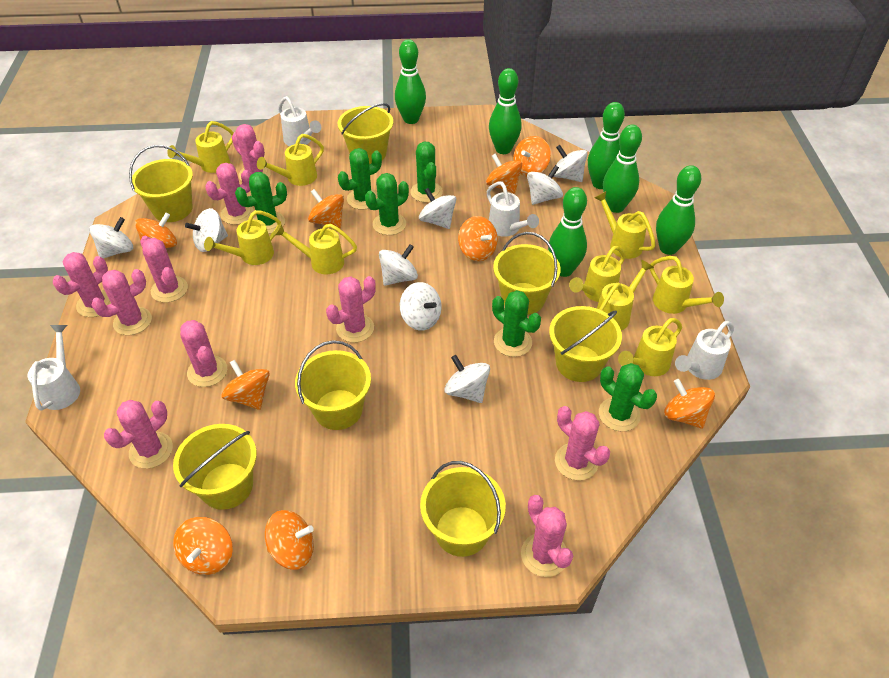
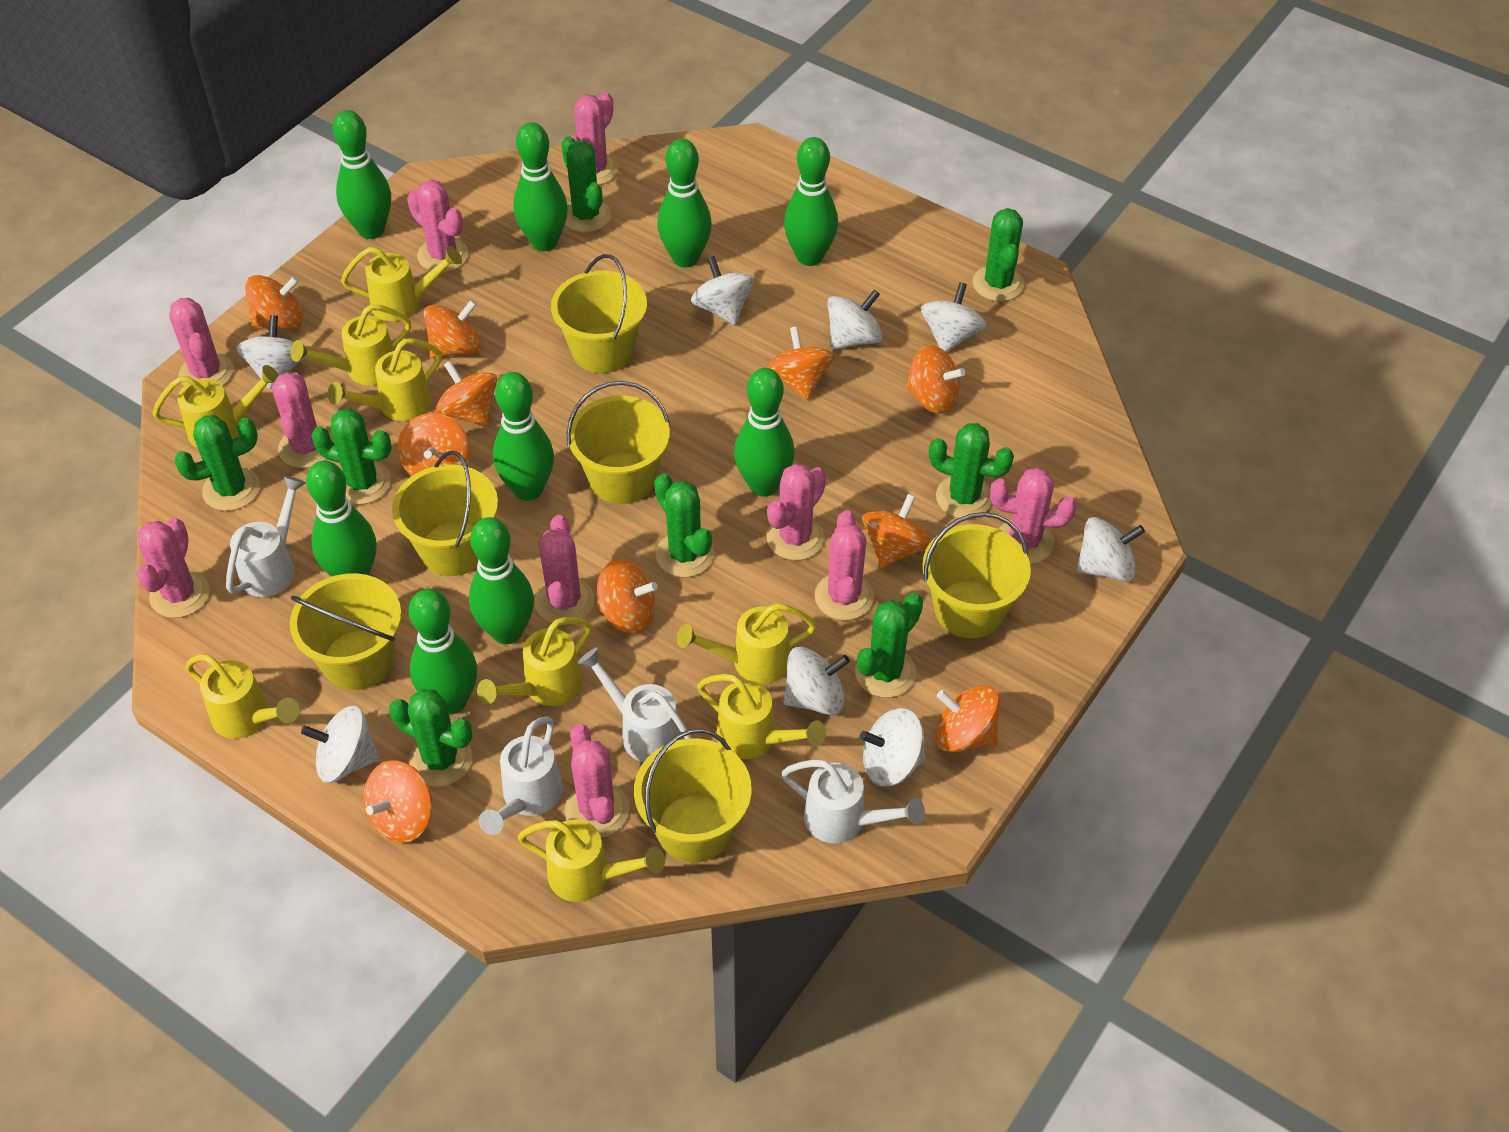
green bowling pin: [395,39,426,124] [489,68,522,154] [548,187,587,277] [588,102,625,189] [603,125,642,213] [656,165,701,255] = 6 -> [306,461,376,577] [333,110,391,239] [409,589,477,715] [469,517,534,644] [493,372,554,501] [513,122,568,251] [657,139,712,268] [734,368,795,497] [784,137,838,266] = 9
green cactus: [235,172,287,234] [338,148,382,210] [365,173,409,235] [410,142,443,203] [492,290,541,357] [599,363,657,432] = 6 -> [174,415,260,511] [311,409,392,505] [389,689,472,787] [562,136,611,232] [654,473,714,577] [855,593,923,698] [929,423,1014,519] [973,208,1024,301] = 8
orange spinning top: [135,213,177,249] [173,517,233,575] [222,360,270,410] [265,510,314,570] [308,189,344,228] [458,216,498,261] [486,153,522,193] [513,136,551,177] [664,379,715,429] = 9 -> [245,275,303,329] [363,761,432,843] [398,413,470,476] [424,300,482,358] [436,361,497,427] [596,559,658,633] [767,326,835,400] [862,494,931,569] [906,345,965,414] [936,685,1000,752] = 10
yellow bucket: [129,145,193,222] [173,424,257,510] [295,340,371,430] [338,103,393,165] [420,461,506,557] [493,232,561,315] [549,306,622,382] = 7 -> [290,573,402,690] [392,450,498,576] [551,254,647,373] [567,381,670,504] [634,728,752,863] [922,512,1031,638] = 6

